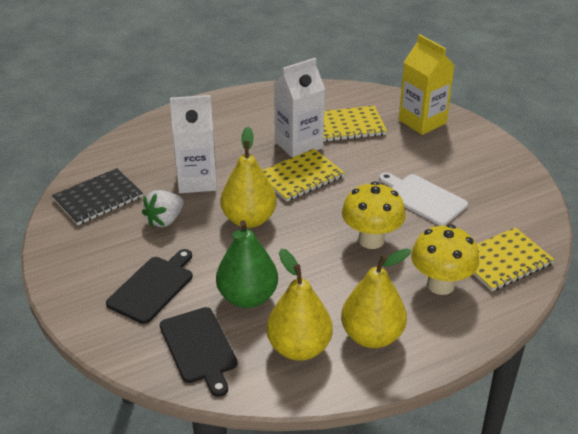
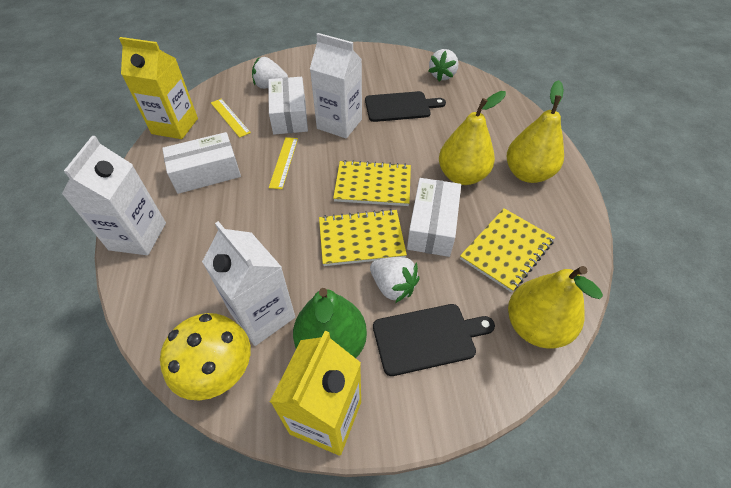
black notebook: [52,168,143,225] = 1 -> none = 0
white box: none = 0 -> [162,132,241,194] [268,77,308,135] [407,178,461,257] = 3
white carton: [170,95,217,193] [274,58,325,157] = 2 -> [62,136,166,255] [202,221,295,346] [310,33,362,138] = 3
white cutting board: [379,172,468,226] = 1 -> none = 0
white strawberry: [142,190,184,228] = 1 -> [252,57,288,89] [370,257,420,303] [429,49,458,81] = 3
yellow carton: [399,34,455,135] = 1 -> [119,37,198,139] [270,331,361,456] = 2
yellow mushroom: [342,182,406,249] [411,224,479,295] = 2 -> [160,313,251,400] = 1
yellow ruler: none = 0 -> [211,99,251,138] [269,137,298,189] = 2

